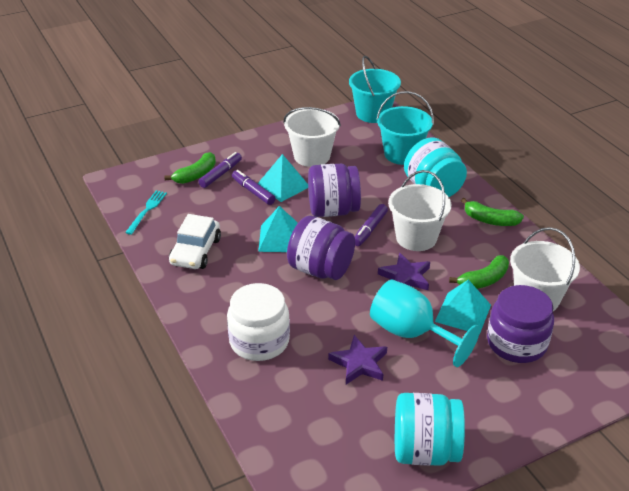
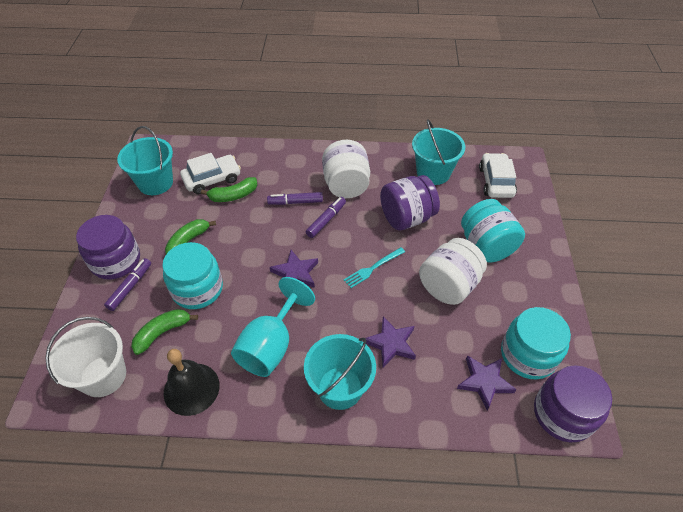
black bell: none = 0 -> [164,349,220,416] = 1
purple star: [328,335,387,384] [378,252,430,290] = 2 -> [269,250,318,288] [365,316,416,367] [457,355,517,411] = 3
turquoise bucket: [349,56,401,123] [376,91,434,165] = 2 -> [117,126,173,195] [304,334,376,410] [412,119,465,185] = 3
turquoise jar: [395,393,465,466] [404,137,467,197] = 2 -> [162,242,223,309] [461,199,525,262] [501,307,571,380] = 3
turquoise pyramid: [258,154,308,202] [258,206,298,252] [435,279,491,335] = 3 -> none = 0
white bucket: [284,107,341,167] [388,170,451,251] [510,227,580,311] = 3 -> [45,317,126,397] = 1
white car: [169,214,221,269] = 1 -> [180,153,241,194] [479,153,517,198] = 2
white jar: [227,283,290,361] = 1 -> [322,140,370,198] [419,238,487,305] = 2

